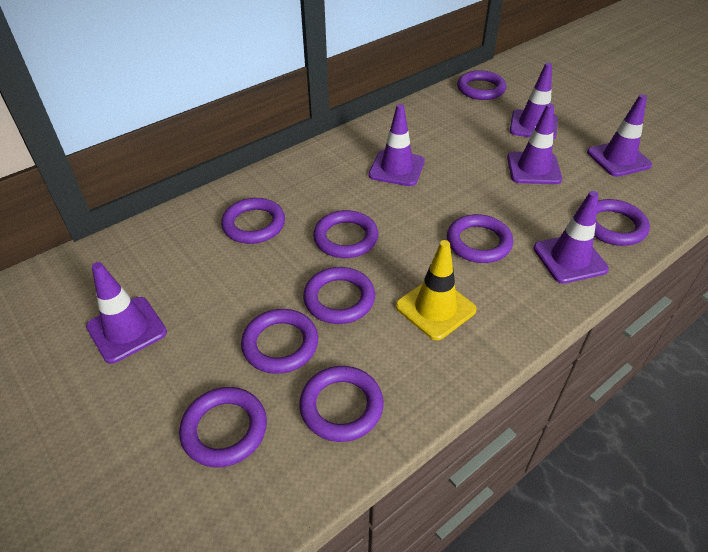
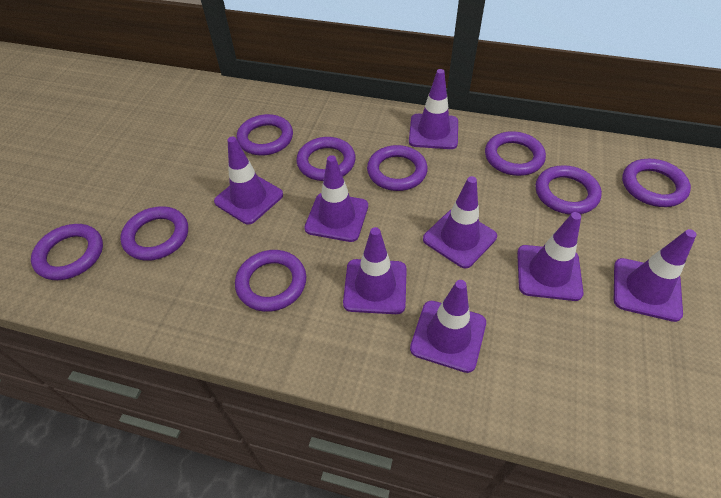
purple traffic cone: [86,262,167,364] [369,104,425,186] [507,104,562,184] [510,63,558,140] [533,191,609,284] [587,94,652,177] = 6 -> [214,137,283,224] [304,155,368,242] [343,227,407,314] [409,69,458,149] [410,280,486,373] [423,176,497,268] [517,212,584,301] [614,229,697,322] = 8
yellow traffic cone: [396,240,477,340] = 1 -> none = 0

